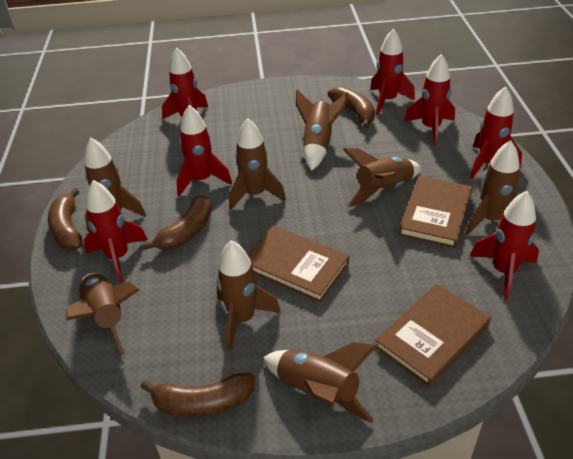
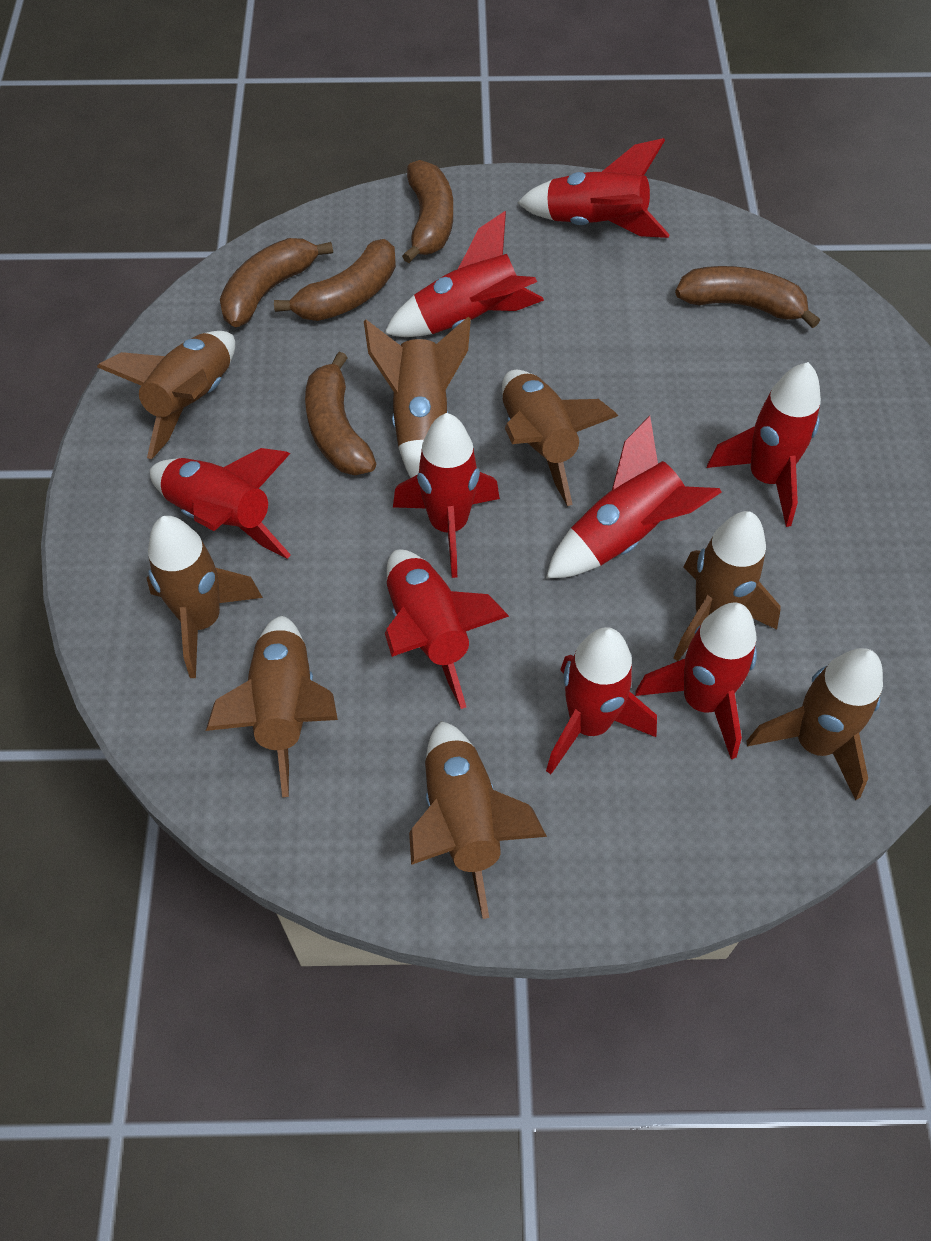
brown banana: [48,188,83,250] [140,373,255,417] [142,195,211,250] [328,86,375,128] = 4 -> [220,238,333,327] [274,239,396,321] [305,352,376,475] [402,160,453,263] [675,266,820,328] = 5
brown book: [247,226,349,303] [375,283,491,387] [399,176,472,248] = 3 -> none = 0
red rocket: [84,180,148,283] [162,48,208,119] [177,105,232,196] [370,28,415,115] [404,54,455,146] [470,86,522,179] [470,191,539,300] = 7 -> [150,448,291,559] [385,211,544,337] [385,550,509,709] [393,413,500,578] [517,138,670,238] [546,416,722,578] [546,627,657,774] [635,602,757,759] [707,362,821,527] = 9

